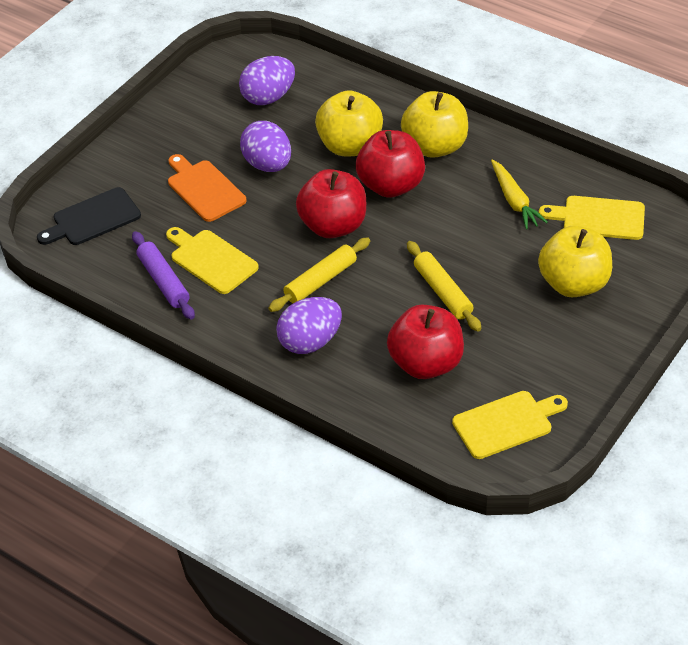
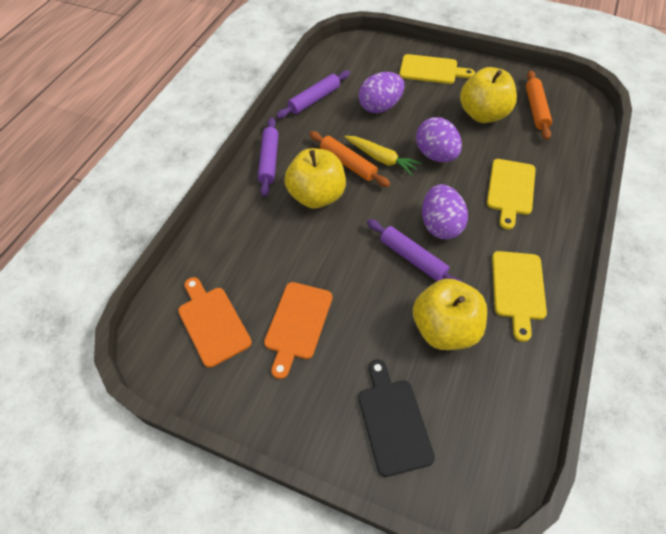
orange cutting board: [168,154,247,222] = 1 -> [178,277,252,368] [264,282,332,379] = 2
orange rolling pin: none = 0 -> [309,131,390,187] [526,70,552,140] = 2
purple rolling pin: [132,231,195,320] = 1 -> [258,117,279,197] [276,70,350,119] [367,219,463,282] = 3
red apple: [296,169,366,238] [356,130,425,198] [387,304,464,379] = 3 -> none = 0
yellow rolling pin: [269,237,370,312] [407,241,481,331] = 2 -> none = 0

